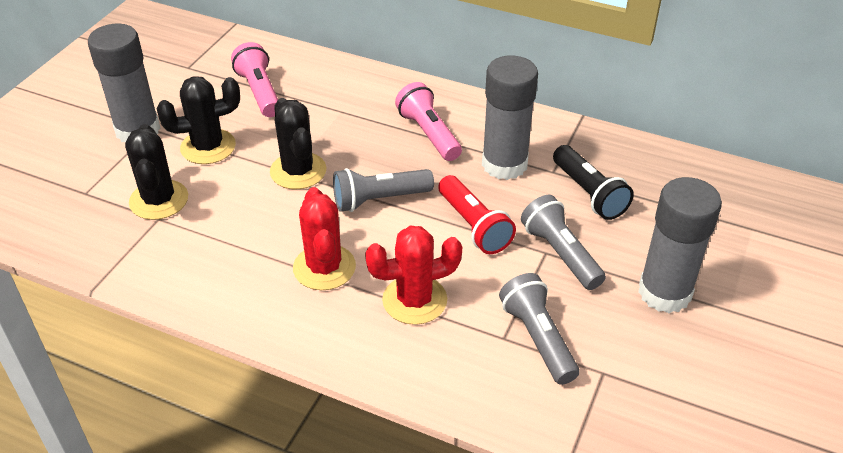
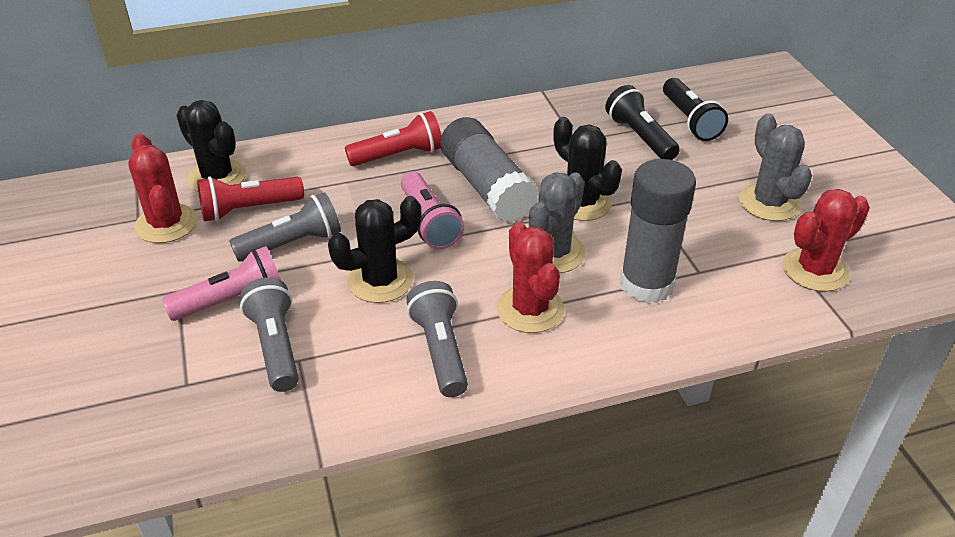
black flashlight: [553,145,634,220] = 1 -> [605,85,680,160] [663,78,728,141] = 2
grey cactus: none = 0 -> [529,172,586,273] [739,113,812,221] = 2
grey glue stick: [88,24,160,142] [482,55,538,180] [638,177,722,313] = 3 -> [440,117,539,223] [620,159,696,303] = 2
red cactus: [293,187,356,290] [365,226,462,325] = 2 -> [128,134,197,243] [496,222,564,333] [782,189,870,292] = 3
red flashlight: [438,175,516,254] = 1 -> [197,176,304,222] [345,111,442,166] = 2

